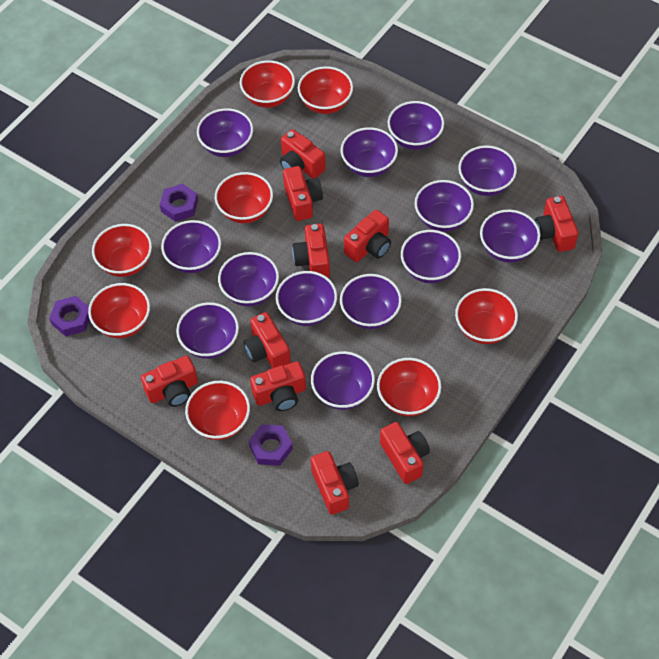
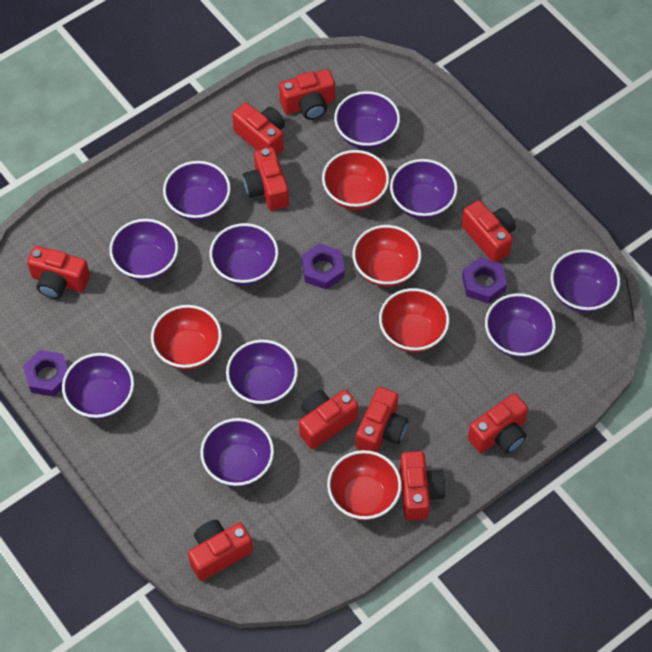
purple bowl: [161,220,221,273] [176,302,239,359] [197,108,253,157] [218,252,279,306] [276,271,337,326] [311,351,375,410] [340,274,402,329] [341,127,398,177] [388,101,444,150] [401,230,461,283] [415,180,474,232] [458,145,517,196] [480,210,540,263] = 13 -> [62,353,134,419] [109,219,178,281] [163,161,231,221] [200,418,274,487] [209,223,278,286] [226,340,298,406] [334,91,400,150] [390,159,458,219] [485,293,556,358] [551,249,620,313] = 10
red bowl: [88,283,150,338] [92,224,152,277] [185,381,250,440] [215,172,273,223] [240,60,295,108] [298,66,353,114] [377,358,441,416] [455,288,518,344] = 8 -> [151,305,222,370] [322,150,389,210] [327,450,402,520] [352,225,421,287] [379,288,449,353] = 5

